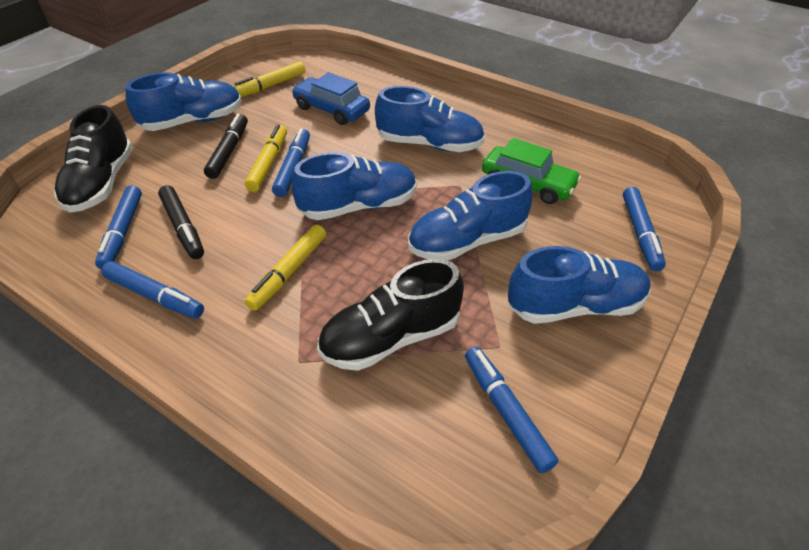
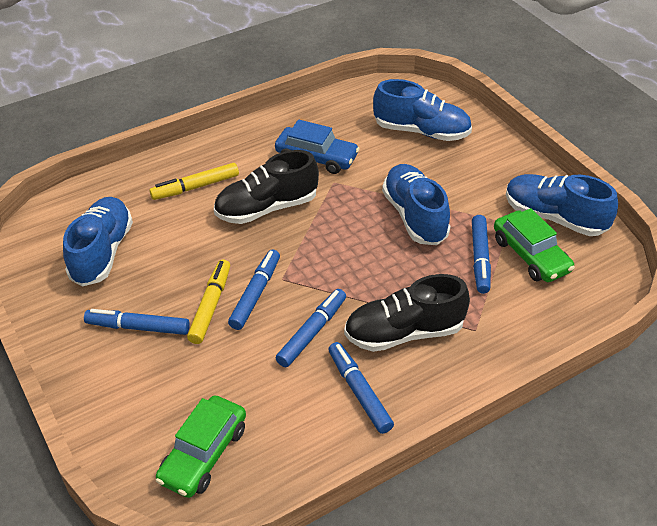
black marker: [158,185,204,259] [204,114,248,179] = 2 -> none = 0
blue shoe: [126,72,242,131] [292,152,417,220] [375,86,485,152] [408,171,533,261] [508,246,651,324] = 5 -> [63,197,133,286] [373,79,472,141] [382,164,450,245] [506,174,618,236] = 4
green car: [482,138,581,204] = 1 -> [155,395,246,498] [494,208,575,282] = 2
yellow marker: [234,61,306,97] [245,124,287,192] [245,225,326,311] = 3 -> [149,163,239,200] [187,260,230,344] = 2

